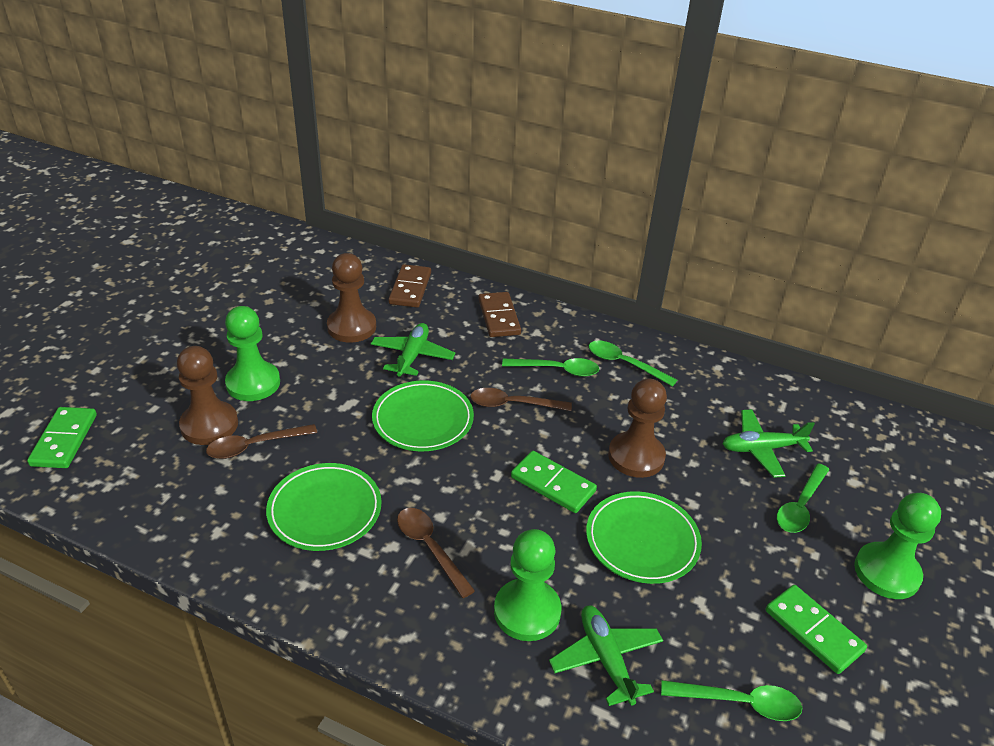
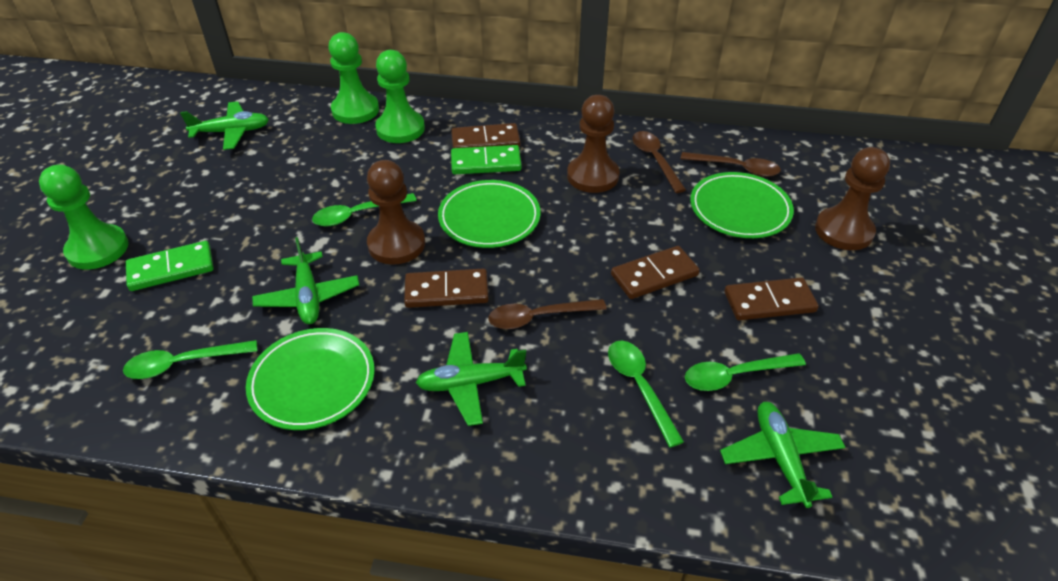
brown domino: [388,264,431,308] [478,292,521,337] = 2 -> [404,269,489,308] [451,123,520,148] [611,246,700,299] [724,278,819,320] = 4
green domino: [27,407,97,468] [511,451,597,513] [766,585,867,674] = 3 -> [126,241,214,291] [451,145,522,174] = 2
green plane: [371,323,455,378] [549,605,663,706] [722,409,815,478] = 3 -> [180,101,269,150] [252,237,359,324] [416,332,527,426] [720,402,845,508] = 4

